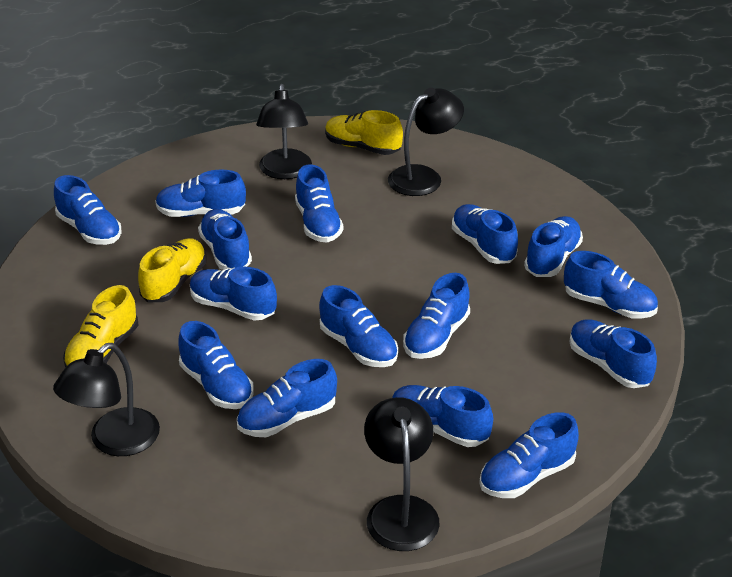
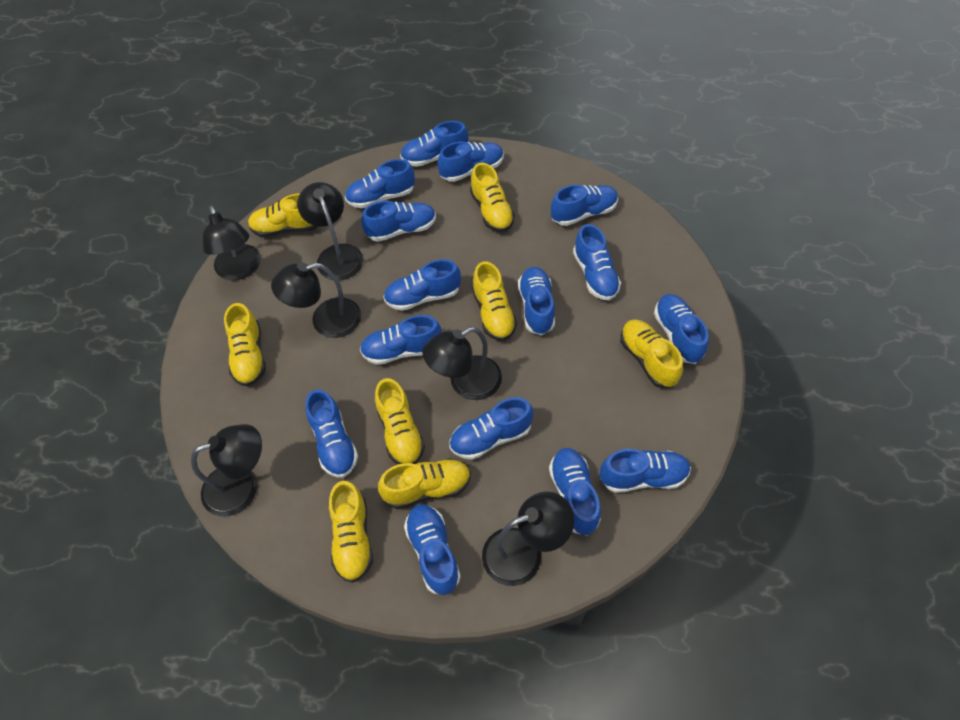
black lamp: [53,343,160,456] [256,84,312,179] [364,397,440,551] [388,88,464,196] = 4 -> [191,424,262,517] [202,205,261,280] [271,262,361,338] [297,182,363,280] [422,327,502,400] [482,491,574,586] = 6
yellow shoe: [63,285,139,368] [138,238,207,302] [325,110,403,155] = 3 -> [224,303,266,386] [248,193,318,237] [329,481,373,583] [375,378,425,464] [378,458,471,509] [470,163,515,232] [472,261,517,341] [620,319,683,388] = 8

